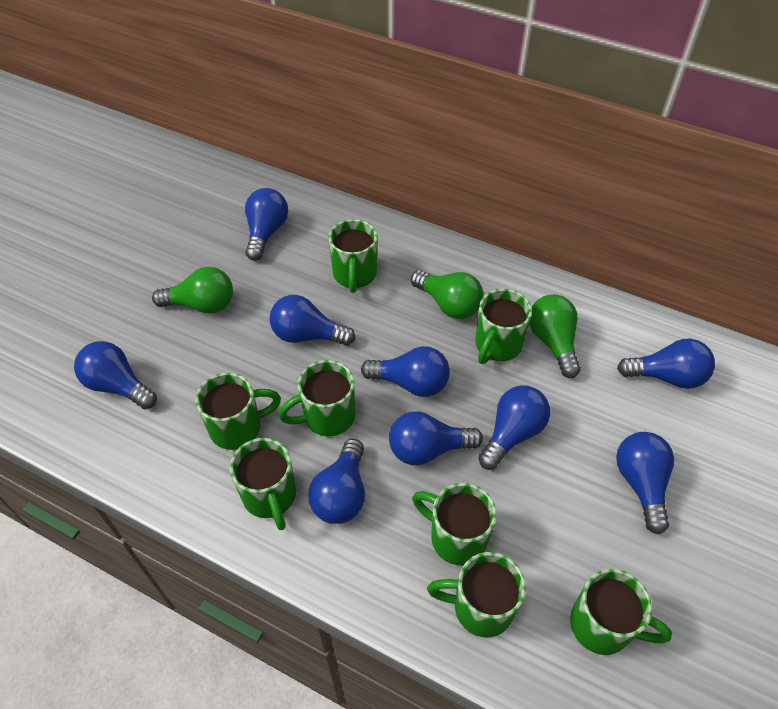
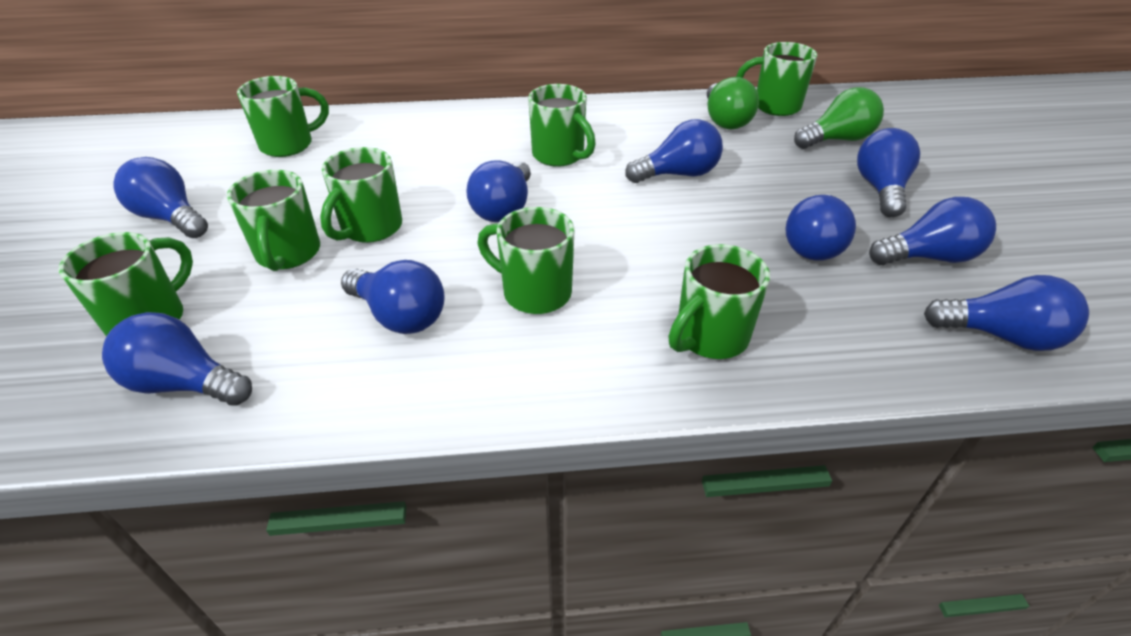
green light bulb: [152,267,233,314] [411,270,484,319] [529,294,581,378] = 3 -> [707,77,759,129] [794,87,884,149] = 2

